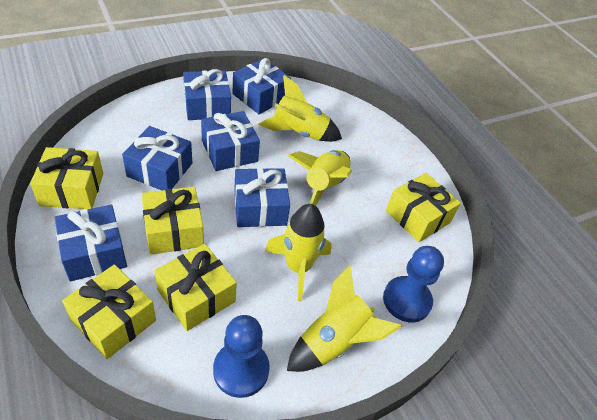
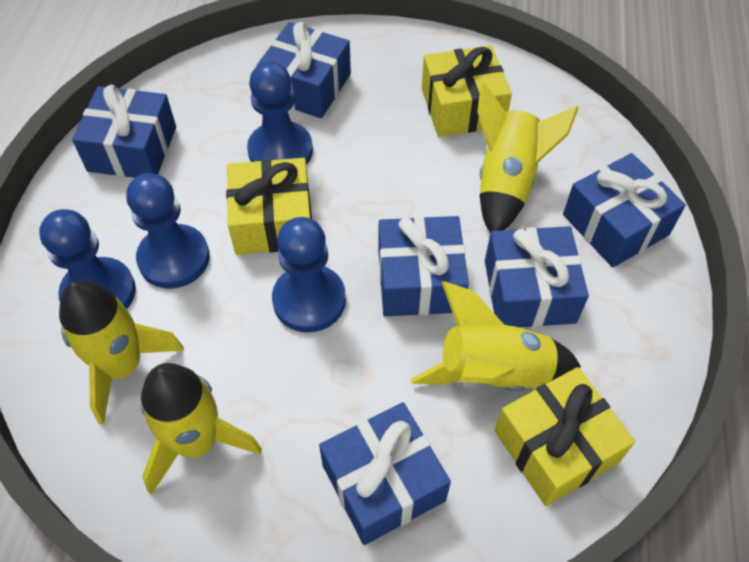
blue pawn: [213,315,270,398] [383,246,444,322] = 2 -> [39,209,136,309] [126,173,210,289] [247,61,313,165] [272,217,346,333] = 4
yellow gift: [30,147,103,209] [62,265,156,359] [141,187,204,255] [154,244,237,331] [386,173,461,242] = 5 -> [226,158,312,255] [422,45,512,137] [495,367,635,506] = 3

